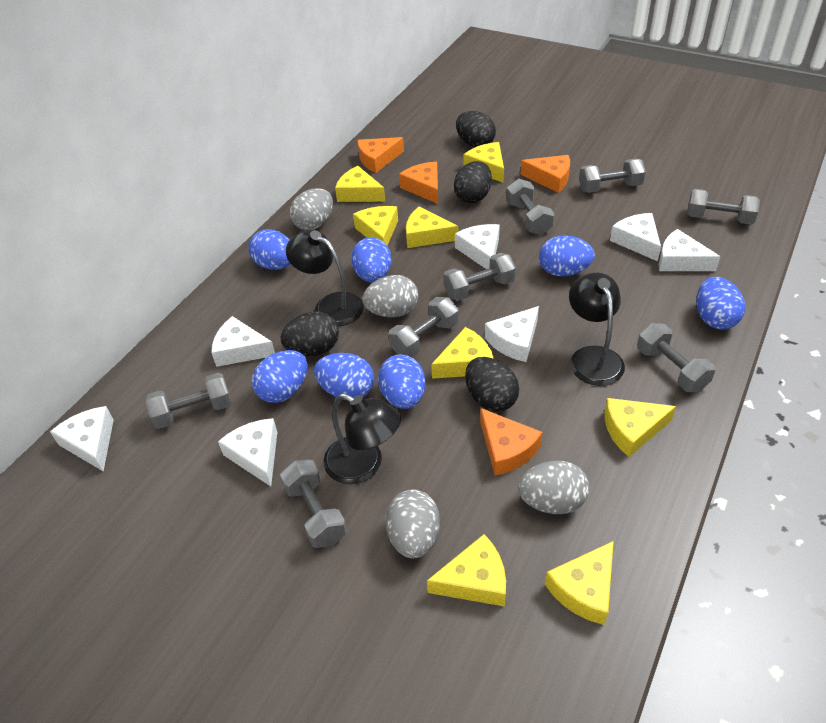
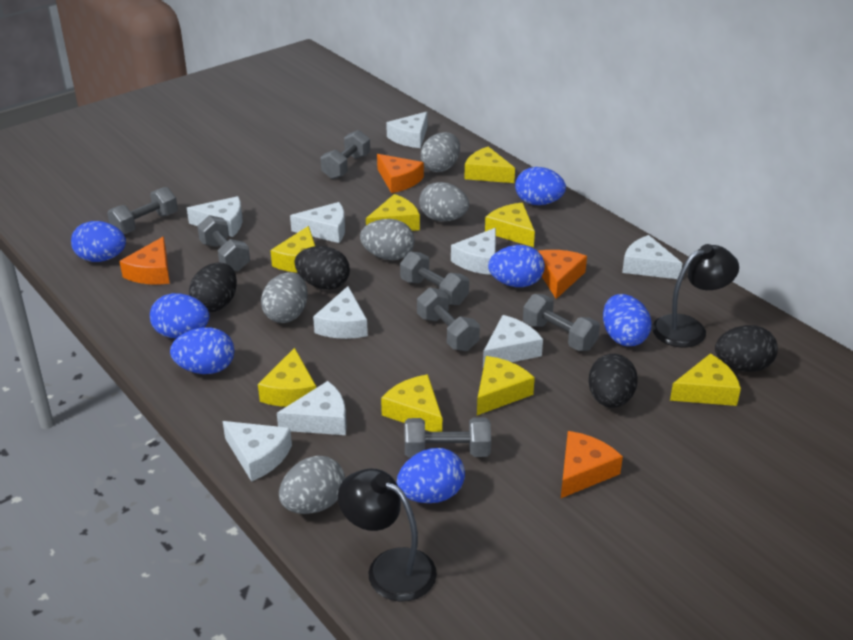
black lamp: [286,230,364,326] [323,393,401,484] [569,272,625,386] = 3 -> [338,468,437,602] [652,244,739,348] = 2
grey dumbbell: [145,373,232,429] [280,460,347,548] [388,297,459,358] [443,253,516,301] [506,179,555,235] [579,159,646,193] [637,323,715,392] [687,189,760,225] = 8 -> [107,187,178,234] [197,215,250,271] [321,130,370,179] [400,252,469,305] [405,417,491,458] [417,287,480,351] [523,294,600,351] = 7
grey egg: [290,188,333,230] [362,275,418,317] [386,489,440,558] [518,461,590,514] = 4 -> [261,272,308,323] [279,456,345,514] [360,219,414,260] [419,182,469,221] [421,132,460,172] = 5
white cheese: [50,406,114,472] [211,316,275,367] [218,418,277,486] [455,224,500,269] [485,306,539,362] [610,213,661,261] [659,229,721,271] = 7 -> [187,196,243,237] [223,421,292,482] [277,381,347,435] [290,202,345,243] [313,286,368,339] [386,112,428,148] [451,228,496,275] [483,315,543,368] [622,235,683,279] = 9

